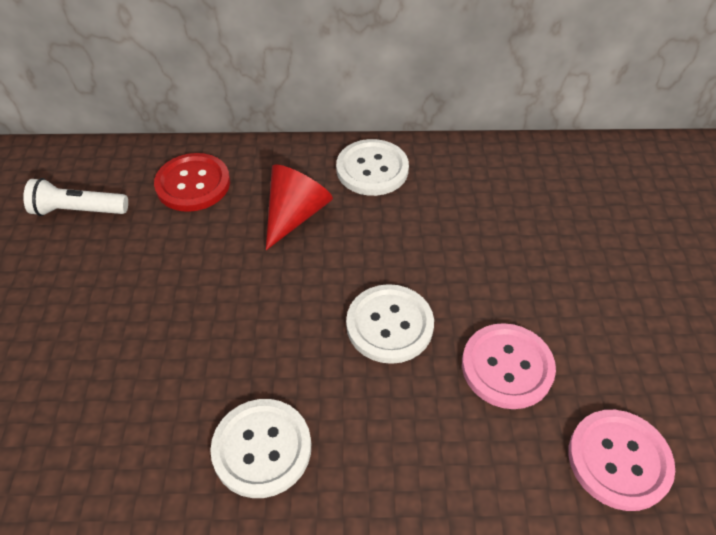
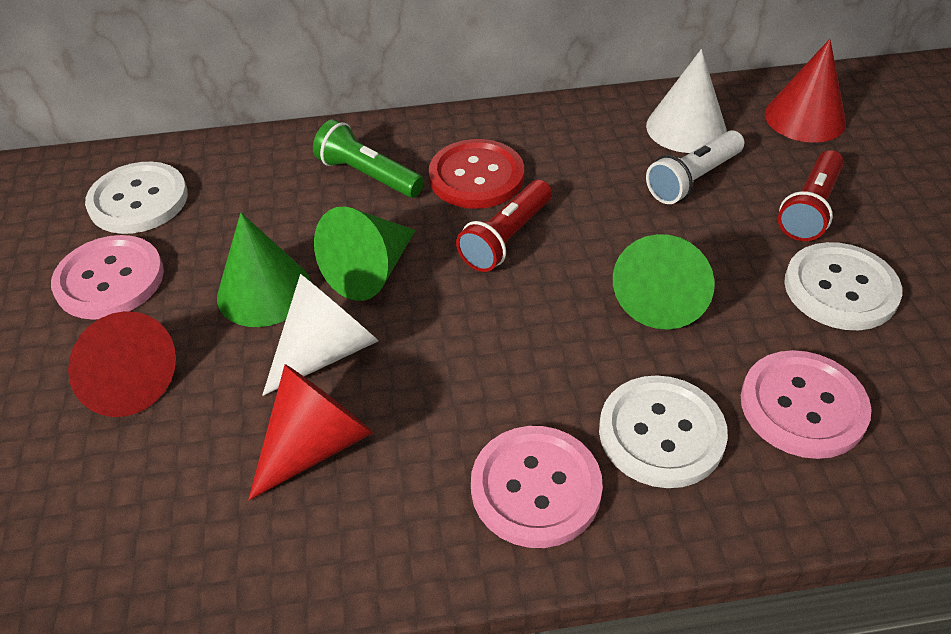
green cone: none = 0 -> [217,213,311,327] [314,206,416,301] [613,234,715,330] = 3
green flashlight: none = 0 -> [313,119,424,198] = 1
pink button: [462,323,556,409] [569,410,675,511] = 2 -> [51,235,164,320] [471,426,603,548] [741,350,872,459] = 3
red cone: [266,165,333,250] = 1 -> [68,311,176,417] [248,364,373,500] [765,39,846,143] = 3
red flashlight: none = 0 -> [456,180,552,272] [778,150,844,241] = 2
white cone: none = 0 -> [262,274,378,396] [646,49,727,153] = 2

